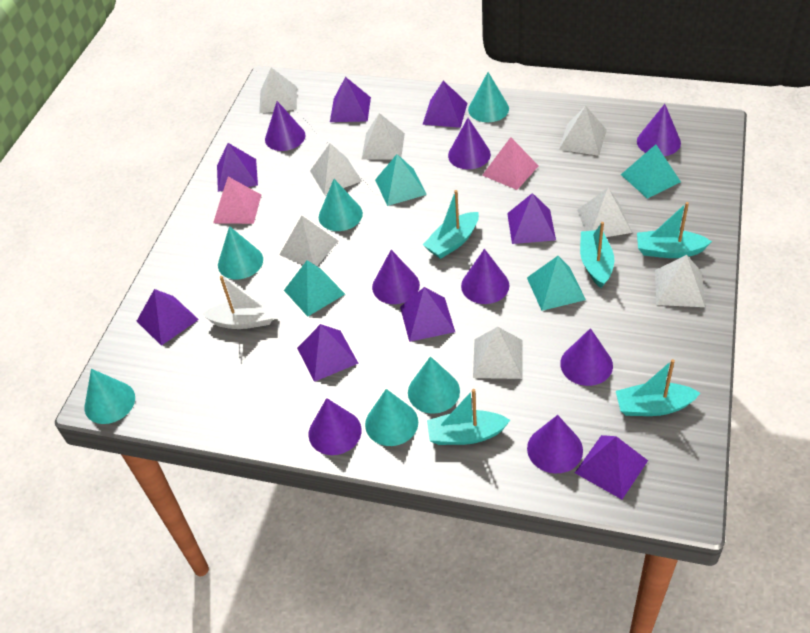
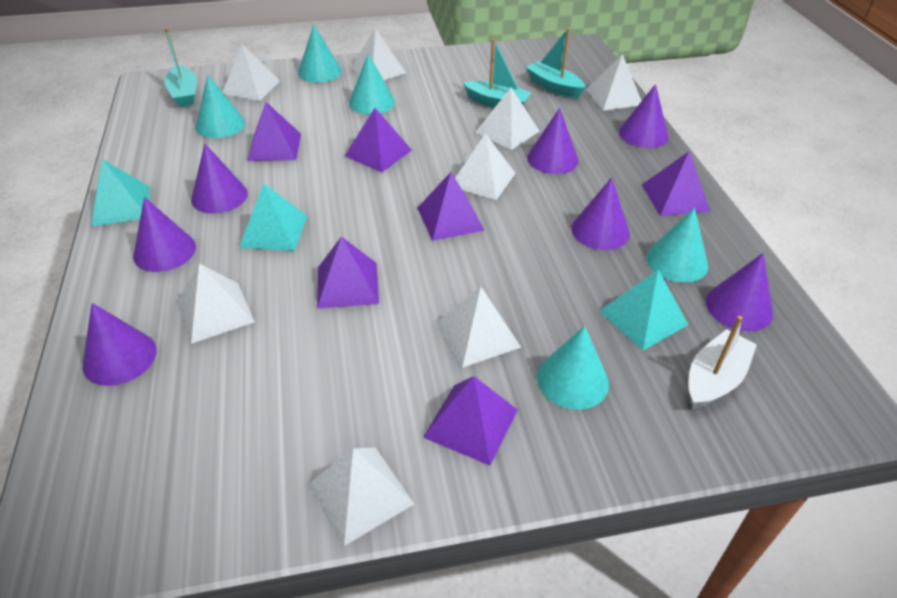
pink pyramid: [213,177,261,224] [482,137,539,190] = 2 -> none = 0
purple cone: [265,101,306,151] [308,398,362,455] [372,250,420,304] [448,118,491,169] [461,249,509,304] [527,415,583,474] [560,328,613,386] [637,104,681,156] = 8 -> [82,303,157,386] [133,197,196,272] [191,144,248,214] [527,108,579,174] [571,177,630,250] [619,84,668,148] [706,253,773,332] = 7
purple pyramid: [137,289,199,346] [217,143,258,192] [297,324,359,382] [330,77,371,122] [400,287,455,342] [422,81,467,128] [507,193,556,244] [575,435,648,499] = 8 -> [247,102,301,161] [317,236,379,309] [345,108,412,172] [417,172,484,241] [423,376,518,465] [642,151,710,216] = 6
turquoise boat: [423,190,479,259] [427,389,510,445] [580,222,614,288] [616,359,700,416] [637,202,712,258] = 5 -> [164,28,197,107] [463,39,532,108] [526,28,586,98] = 3
turquoise cone: [84,369,135,424] [218,226,263,279] [319,179,363,231] [365,389,418,446] [408,356,460,414] [468,72,509,122] = 6 -> [196,75,245,138] [298,24,342,83] [349,54,395,115] [537,326,609,410] [646,208,708,283] = 5
turquoise pyramid: [284,260,345,316] [375,154,427,206] [527,256,586,311] [621,144,681,198] = 4 -> [91,159,150,227] [239,183,307,251] [600,270,689,350] = 3

